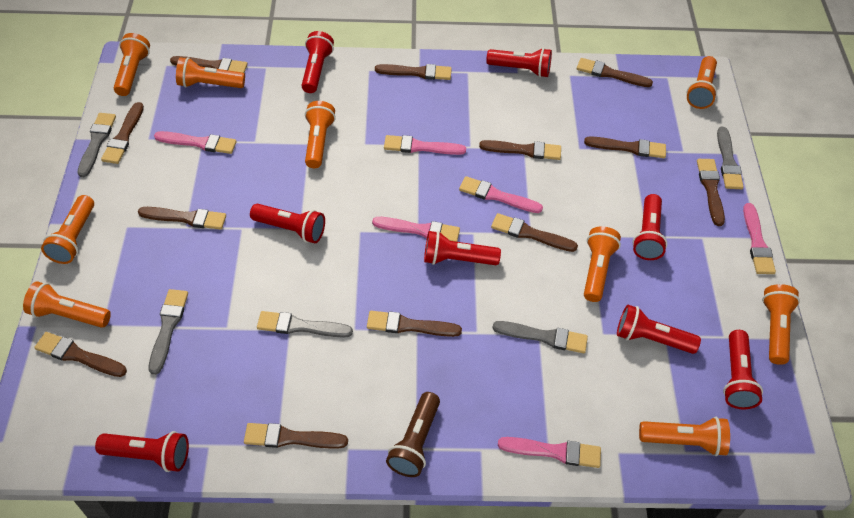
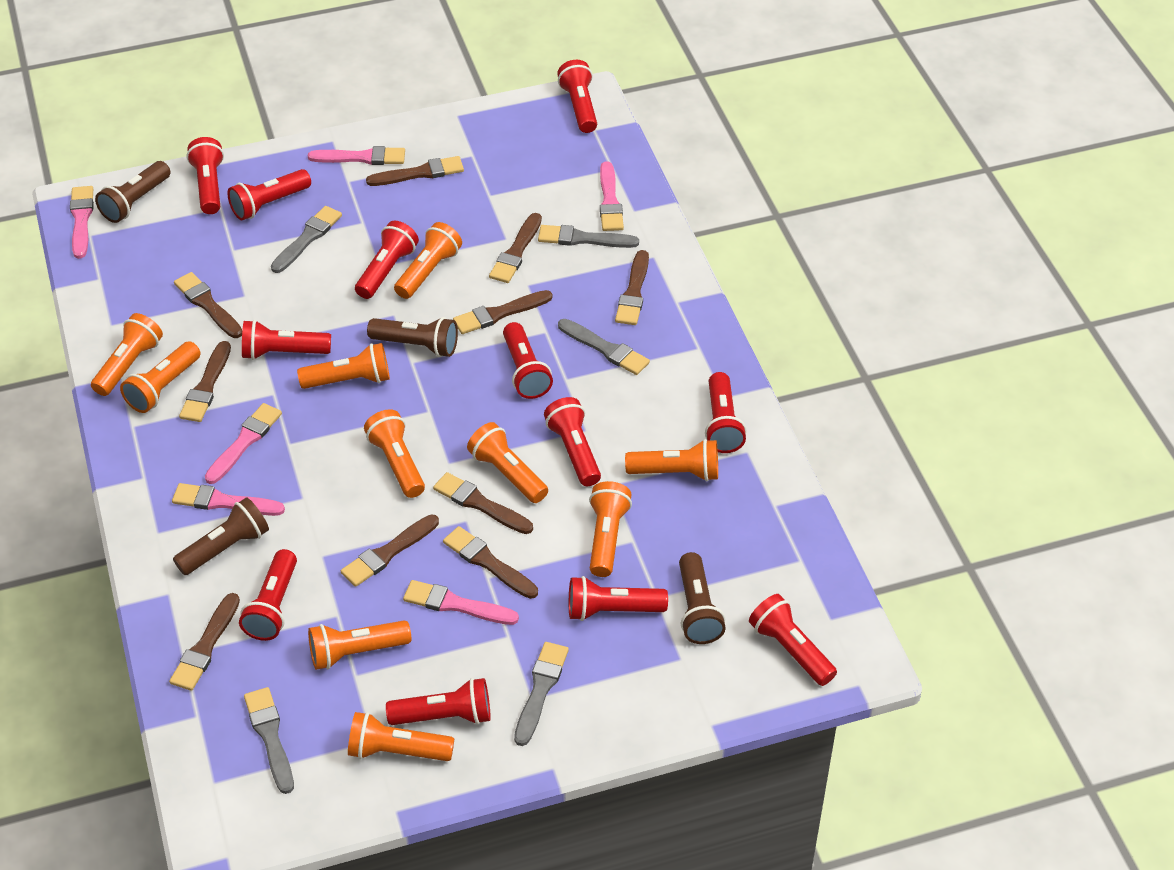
brown brush: [34,332,127,377] [101,102,144,164] [138,207,226,230] [170,56,248,73] [244,423,348,448] [367,311,462,337] [375,64,452,80] [479,140,561,160] [491,213,578,252] [577,58,653,87] [584,136,666,158] [697,159,725,226] = 12 -> [169,593,240,691] [174,272,242,338] [179,341,231,422] [341,515,439,587] [366,156,464,186] [433,472,533,534] [443,526,538,599] [453,290,552,334] [489,213,542,283] [615,250,649,325] = 10
brown flashlight: [386,392,440,477] = 1 -> [95,161,170,223] [173,497,269,575] [367,317,458,357] [679,552,726,644] = 4
orange flashlight: [23,281,111,328] [41,195,94,264] [114,33,150,96] [176,57,245,88] [305,101,336,168] [584,226,621,302] [639,417,730,456] [687,56,717,109] [762,284,800,365] = 9 -> [91,313,163,396] [120,341,201,413] [297,343,390,389] [308,621,411,670] [348,712,454,761] [364,409,425,498] [394,222,462,299] [467,422,548,503] [589,481,632,577] [625,439,718,481] = 10
red flashlight: [95,431,189,472] [250,204,325,243] [302,31,334,93] [424,231,501,265] [486,48,552,77] [617,305,701,354] [632,194,667,260] [723,330,763,409] = 8 -> [187,137,224,214] [228,169,311,220] [239,549,297,641] [242,320,331,360] [355,221,419,299] [386,678,491,725] [503,322,553,399] [544,397,601,486] [557,60,597,133] [569,576,668,621] [705,372,747,453] [749,594,837,686] = 12

